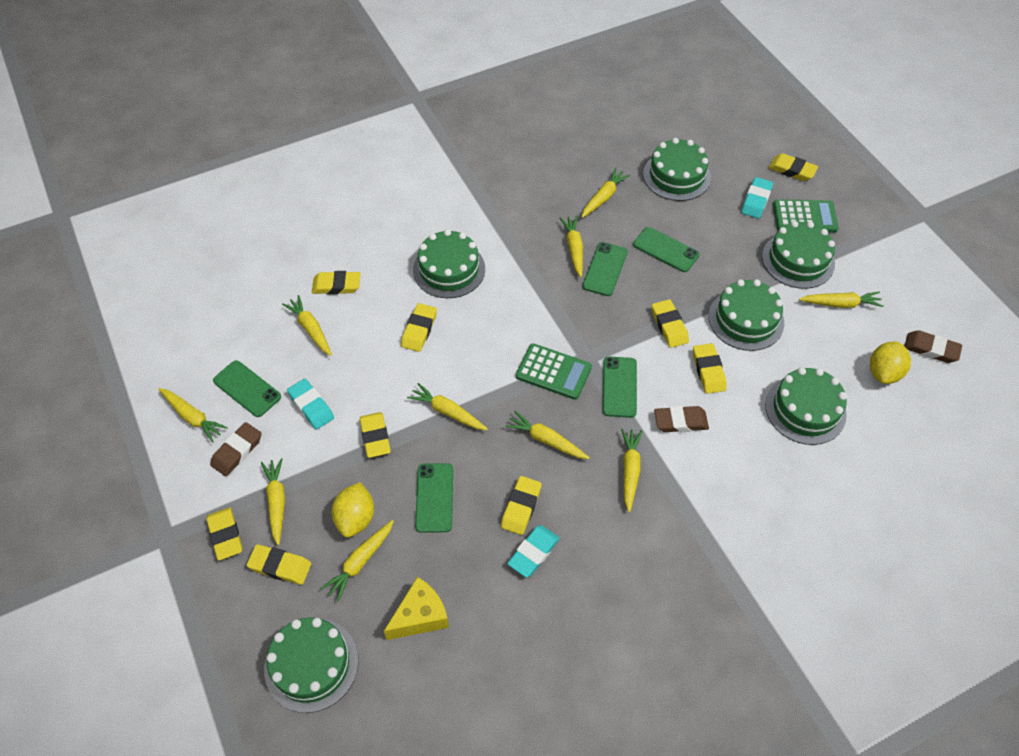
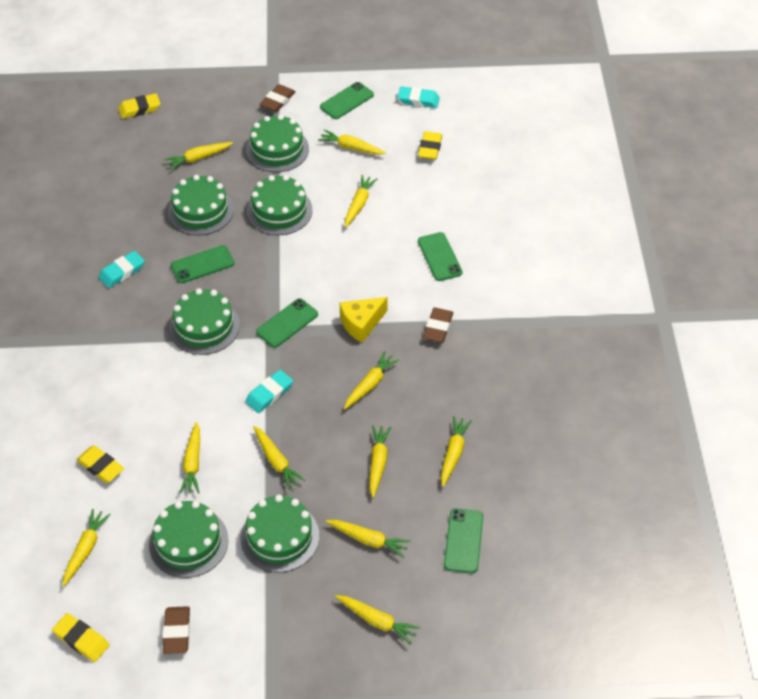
green calculator: [516,343,592,400] [773,199,839,233] = 2 -> none = 0
yellow carrot: [158,388,228,443] [261,458,285,545] [282,295,332,356] [321,520,394,602] [407,383,488,430] [505,411,590,459] [560,216,583,277] [582,168,630,218] [621,428,642,512] [799,292,884,308] = 10 -> [63,509,111,586] [164,142,233,170] [179,422,200,494] [253,426,306,490] [318,130,386,155] [326,520,411,558] [335,595,420,645] [344,351,399,409] [345,175,377,228] [369,425,391,498] [441,416,472,487] = 11
yellow eraser: [206,507,242,561] [247,544,311,585] [312,271,361,294] [360,412,391,458] [401,303,437,352] [501,476,542,535] [652,299,689,348] [693,343,727,394] [768,153,818,181] = 9 -> [52,613,109,662] [76,446,124,483] [118,93,160,119] [418,131,442,160] = 4
yellow lemon: [332,482,374,538] [870,342,911,384] = 2 -> none = 0

